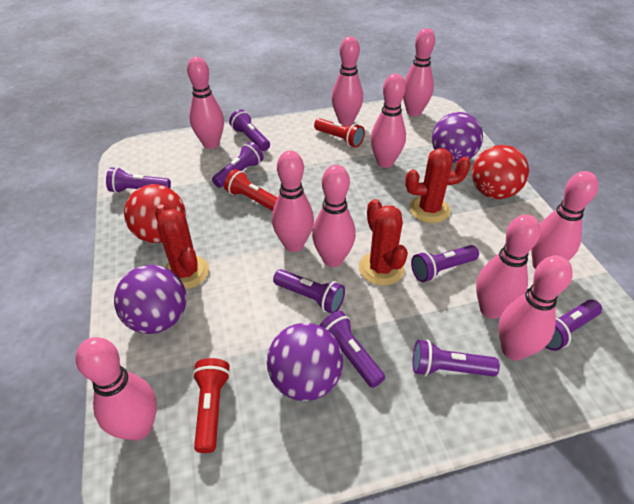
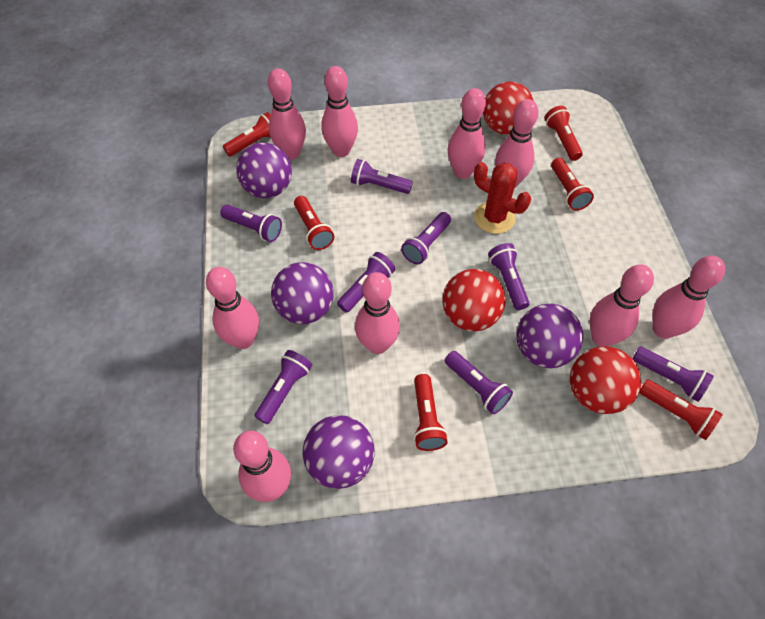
pink bowling pin: [76,337,157,441] [187,57,224,149] [272,150,314,252] [312,165,356,267] [332,36,363,126] [371,73,406,168] [403,28,435,116] [476,214,541,319] [499,255,573,360] [531,171,598,269] = 10 -> [206,267,259,349] [233,431,291,502] [268,68,306,160] [321,66,358,157] [355,272,400,354] [448,88,486,179] [495,99,539,188] [590,265,654,346] [652,256,725,339] = 9
purple ball: [114,265,187,334] [267,323,343,401] [432,112,483,163] = 3 -> [236,143,292,198] [271,262,334,324] [303,415,374,489] [516,304,583,368] = 4
red ball: [124,184,186,243] [472,145,529,199] = 2 -> [442,269,506,331] [483,81,534,135] [570,346,641,414] = 3
red cactus: [155,204,209,289] [359,199,408,286] [405,148,471,223] = 3 -> [474,162,531,234] = 1
red flashlight: [193,358,230,453] [224,169,278,211] [314,118,365,148] = 3 -> [223,112,271,157] [294,196,334,250] [414,374,448,451] [545,106,583,161] [551,158,594,211] [639,379,723,440] = 6

